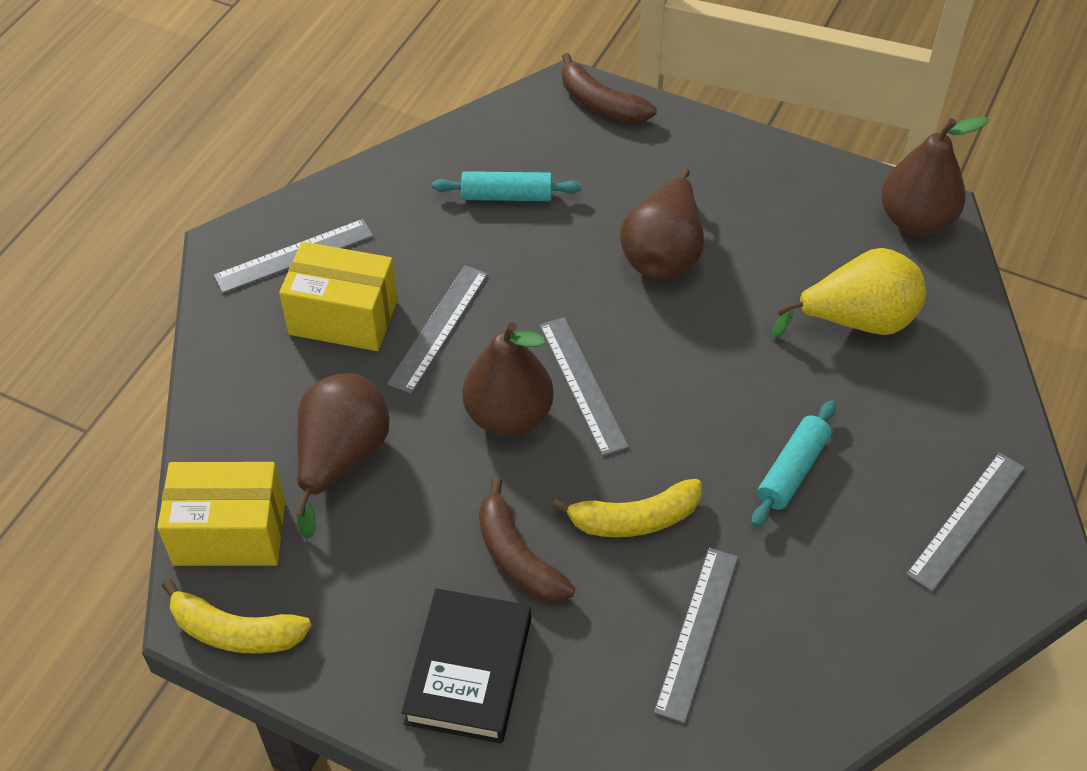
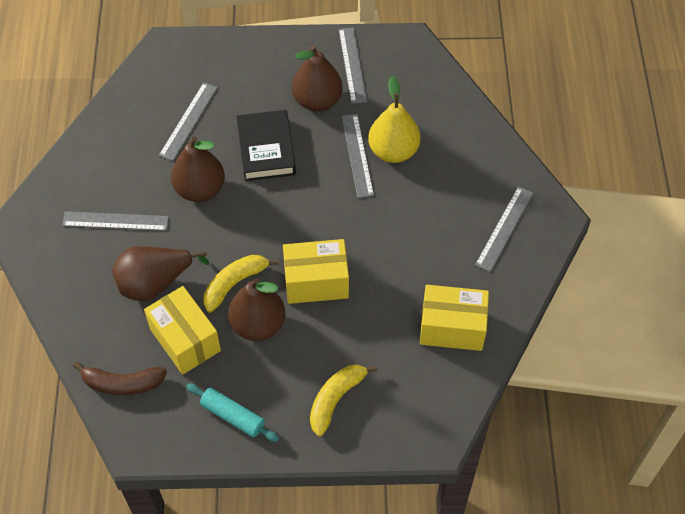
brown banana: [479,478,575,602] [562,53,657,123] = 2 -> [73,361,167,395] = 1
turquoise rolling pin: [432,171,582,201] [752,400,836,527] = 2 -> [186,383,279,442] = 1
yellow box: [157,462,285,566] [279,242,398,351] = 2 -> [144,286,221,375] [283,239,349,304] [420,285,489,351] = 3

